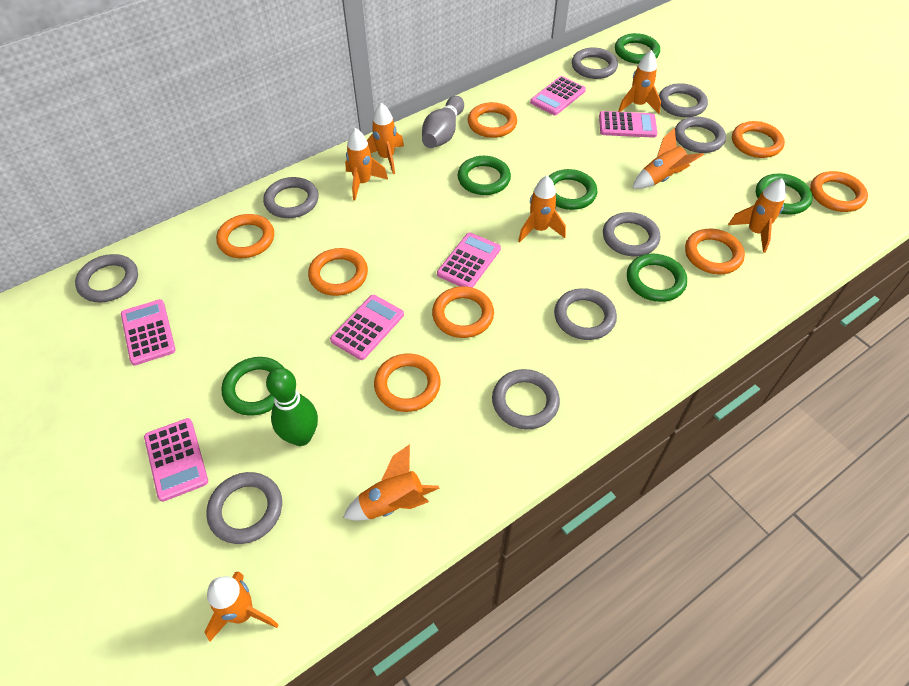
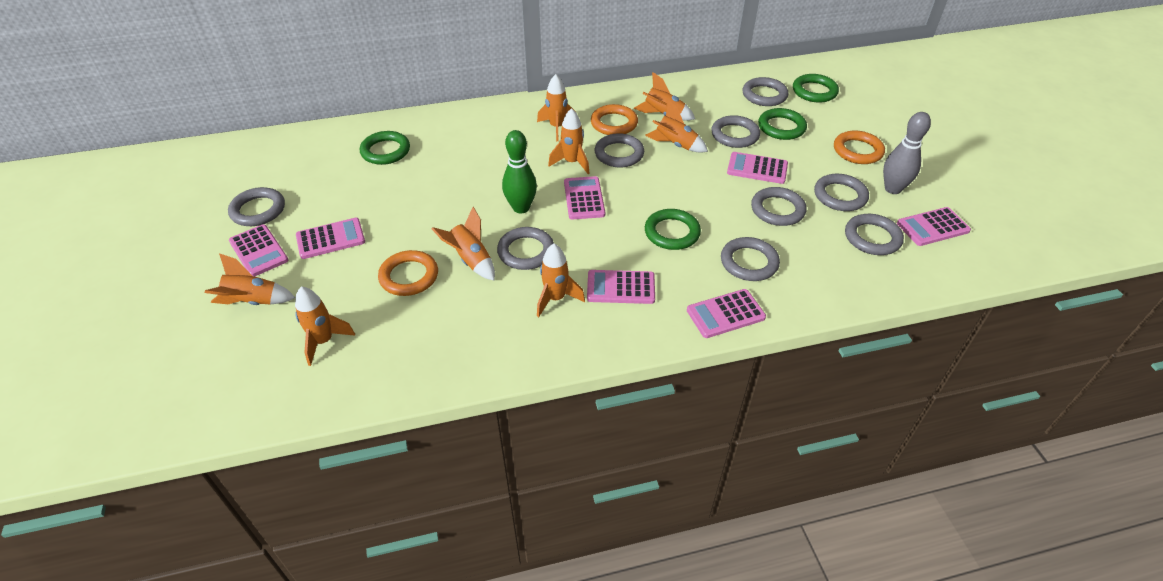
green ring: [221,357,284,416] [458,156,511,195] [549,169,597,210] [615,33,660,64] [627,254,687,302] [756,173,813,215] = 6 -> [360,131,410,165] [645,209,701,250] [758,108,807,140] [793,74,839,103] = 4
orange ring: [216,214,274,258] [308,248,368,296] [374,353,441,412] [432,286,494,338] [468,102,517,138] [685,229,745,274] [732,121,785,158] [810,171,868,212] = 8 -> [378,250,438,296] [591,104,638,135] [834,130,885,164] = 3
pink calculator: [121,299,176,366] [144,418,208,502] [330,295,404,360] [437,232,501,288] [530,76,586,115] [599,111,657,138] = 6 -> [229,224,288,277] [296,218,365,259] [564,176,605,220] [587,270,655,304] [687,289,766,338] [727,152,788,184] [897,207,971,246] = 7

